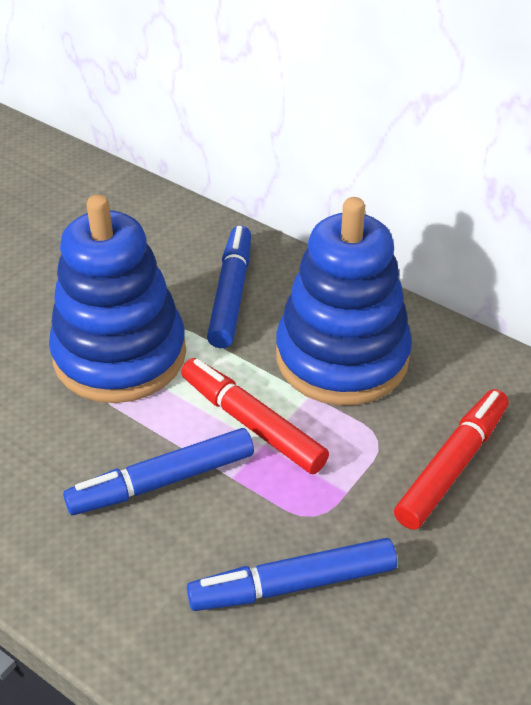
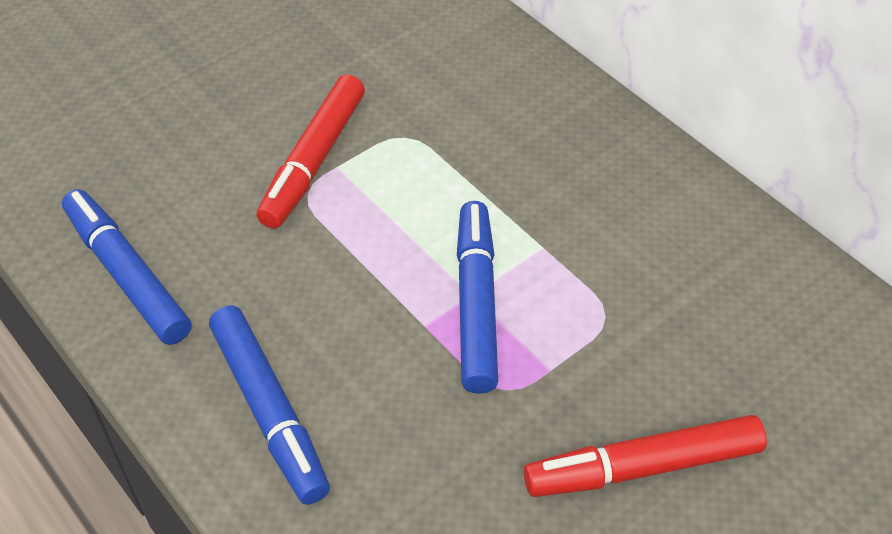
blue stacking toy: [49,195,186,403] [276,197,412,405] = 2 -> none = 0

